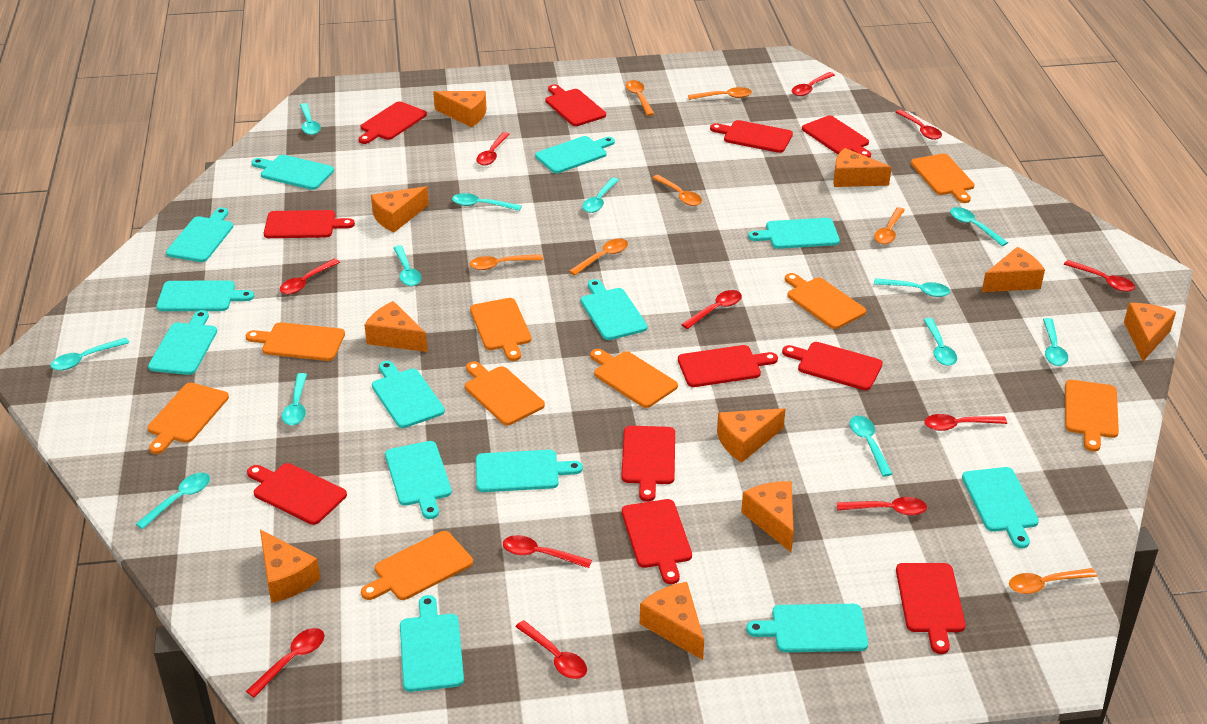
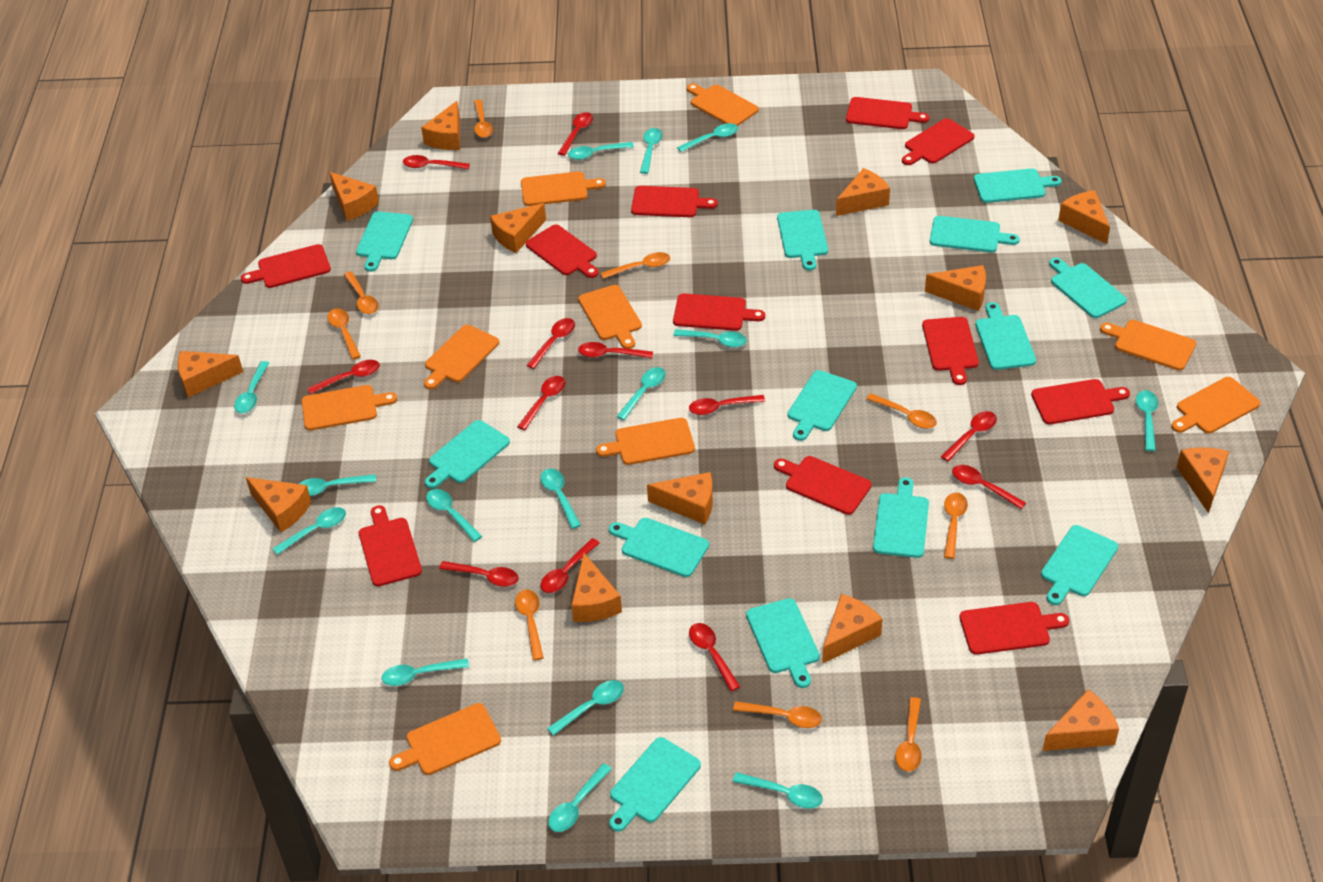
orange cheese: [260,530,320,603] [364,301,428,352] [371,186,429,232] [433,91,487,127] [640,582,704,660] [717,408,785,463] [741,481,794,552] [833,148,892,187] [982,247,1045,292] [1124,303,1176,361] = 10 -> [178,351,243,398] [246,477,311,532] [329,172,379,221] [421,101,460,150] [490,203,546,253] [571,553,622,622] [647,472,713,524] [822,594,882,664] [836,168,890,216] [925,265,986,311] [1043,689,1119,751] [1058,190,1110,244] [1177,447,1229,514] = 13
orange spoon: [469,254,543,270] [569,239,628,275] [626,80,654,116] [652,175,702,206] [688,87,752,100] [874,207,905,244] [1009,568,1097,594] = 7 -> [327,308,361,360] [344,271,379,314] [474,100,493,138] [515,590,544,661] [601,252,670,279] [733,701,822,728] [866,393,937,429] [895,697,922,772] [944,493,968,559] = 9
red spoon: [246,628,325,698] [280,259,340,295] [476,132,510,166] [503,535,592,568] [515,620,587,679] [681,290,742,329] [792,72,835,96] [837,497,927,516] [895,110,942,140] [924,414,1007,431] [1064,260,1135,292] = 11 -> [307,360,380,394] [403,155,470,169] [439,561,519,587] [517,376,565,430] [526,318,575,369] [541,538,599,593] [558,112,593,156] [578,342,653,358] [689,395,765,415] [689,623,740,691] [941,411,997,462] [952,465,1026,509] = 12
turquoise spoon: [50,337,130,370] [136,473,210,529] [282,373,307,425] [300,103,321,135] [393,245,422,286] [452,193,522,211] [582,177,619,213] [850,416,892,477] [874,278,950,297] [923,318,957,366] [950,207,1008,246] [1043,318,1068,366] = 12 -> [234,361,269,413] [272,507,346,555] [299,474,376,496] [382,659,469,686] [426,489,482,542] [541,468,581,529] [547,680,624,736] [548,763,612,832] [568,142,634,160] [616,367,666,420] [640,128,663,174] [673,329,747,347] [677,123,738,152] [733,772,823,808] [1136,390,1158,451] = 15

